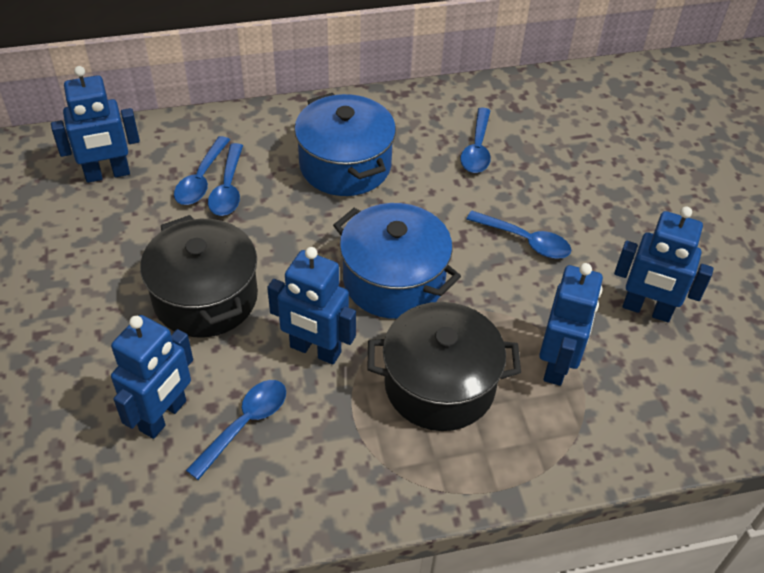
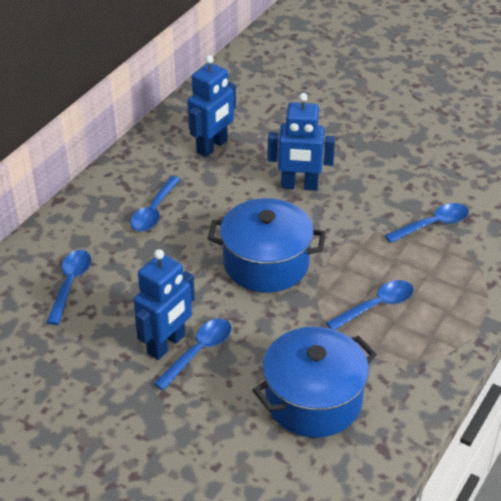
black pot: [140,215,258,338] [367,302,521,431] = 2 -> none = 0
blue robot: [51,66,140,183] [111,315,193,439] [267,247,356,365] [539,263,603,386] [614,206,714,322] = 5 -> [134,249,195,360] [187,55,236,157] [268,93,335,191] = 3

